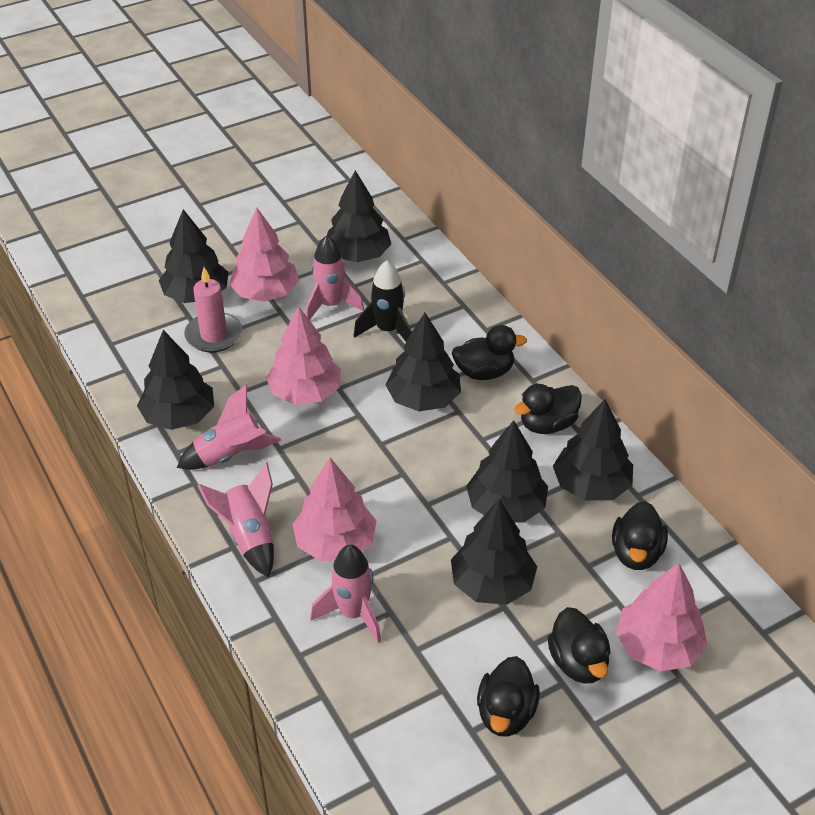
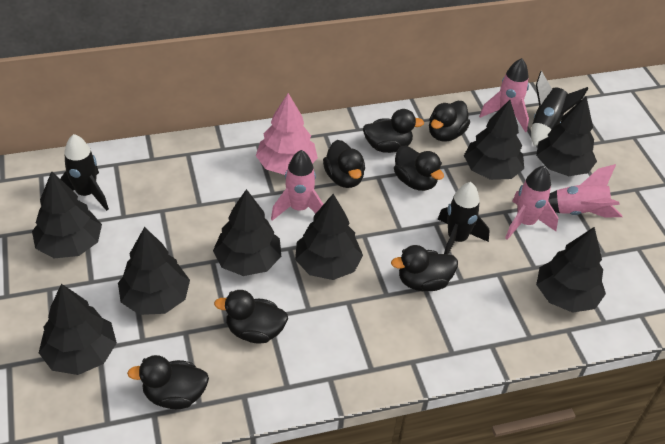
black duck: [452,325,527,380] [477,656,540,737] [514,384,582,434] [548,607,611,684] [612,501,668,570] = 5 -> [127,355,209,409] [214,290,288,344] [323,140,365,188] [363,109,424,153] [391,245,458,291] [394,146,444,191] [429,101,470,142] = 7
black rocket: [354,260,412,341] = 1 -> [60,134,109,211] [438,182,490,254] [531,71,589,146] = 3
black tree: [137,330,214,430] [159,209,229,303] [327,170,391,262] [386,313,461,411] [451,499,537,605] [466,420,548,522] [553,400,633,501] = 7 -> [32,171,102,258] [39,284,117,375] [118,227,190,315] [213,189,281,276] [295,194,363,280] [464,100,524,180] [536,96,597,176] [536,227,606,313] = 8
pink candle: [184,267,242,352] = 1 -> none = 0
pink tree: [229,208,299,302] [266,306,341,405] [292,457,377,561] [616,563,707,671] = 4 -> [256,93,318,175] = 1

